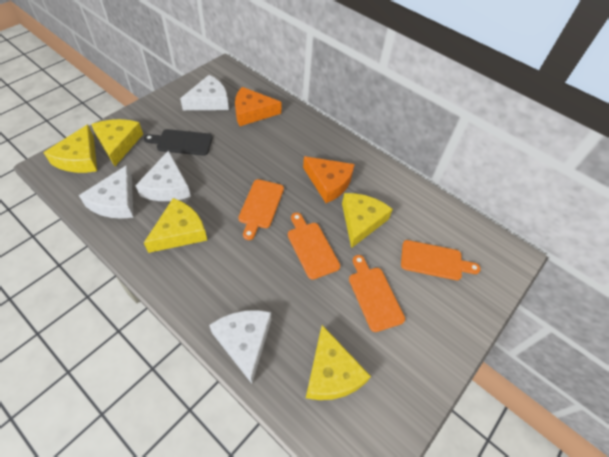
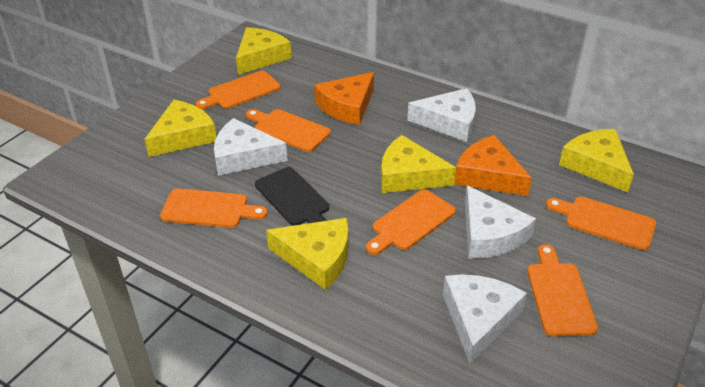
orange cutting board: [238,179,284,240] [288,213,340,280] [349,255,405,332] [401,240,481,280] = 4 -> [160,188,268,228] [196,71,281,109] [246,109,331,152] [366,189,456,255] [527,244,598,336] [546,196,656,250] = 6

